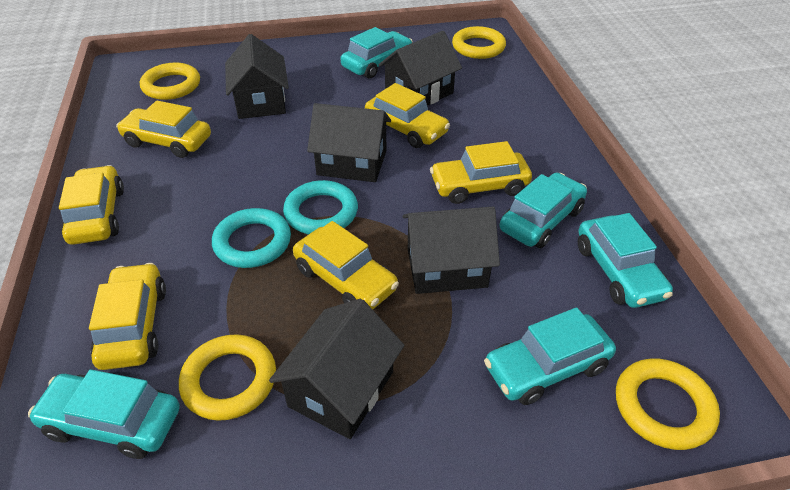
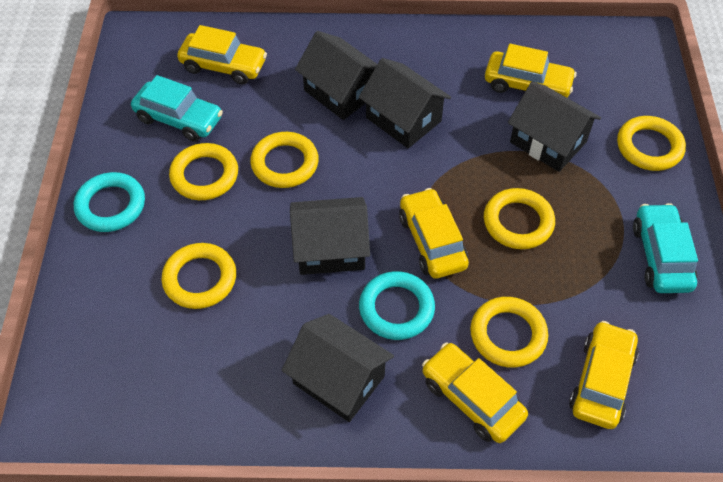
turquoise car: [28,369,180,459] [340,27,413,79] [484,307,616,405] [500,172,587,248] [578,213,673,308] = 5 -> [131,75,223,141] [633,203,698,293] = 2
yellow car: [59,165,124,245] [89,263,166,370] [116,101,211,158] [293,221,399,309] [365,83,450,148] [430,141,532,204] = 6 -> [177,25,267,84] [399,188,469,279] [422,343,528,443] [485,44,576,98] [569,321,639,429] = 5
yellow ring: [140,63,200,100] [179,334,276,421] [452,26,506,59] [616,358,720,450] = 4 -> [161,243,236,309] [169,143,238,200] [250,132,319,188] [470,297,548,368] [484,188,555,249] [617,116,686,171] = 6

